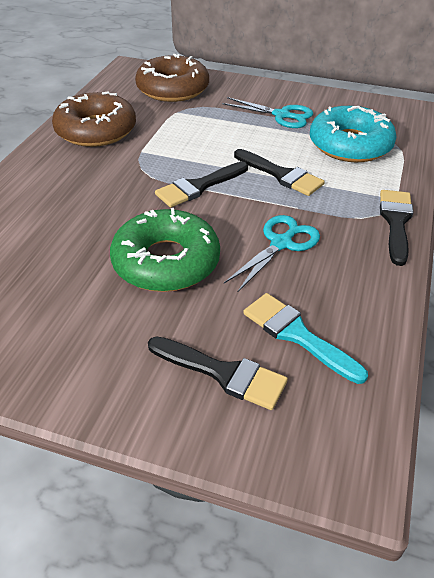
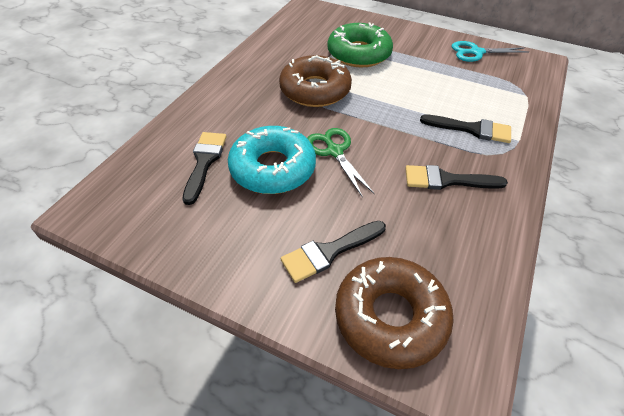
green scissors: none = 0 -> [307,128,375,198] = 1
turquoise brush: [243,293,368,384] = 1 -> none = 0
turquoise scissors: [222,97,313,128] [224,215,320,293] = 2 -> [452,41,529,62] = 1

